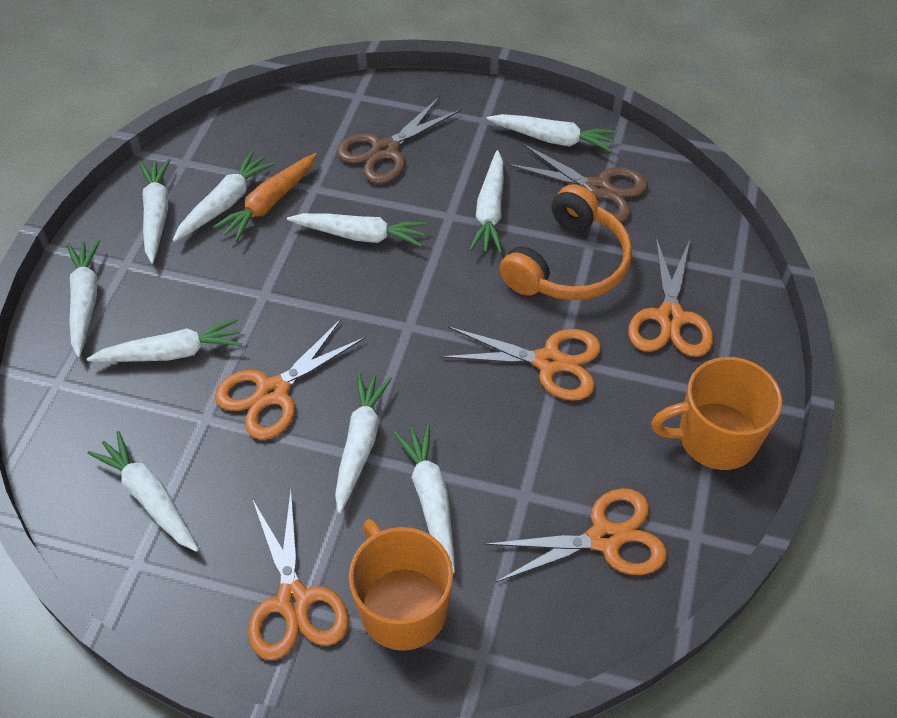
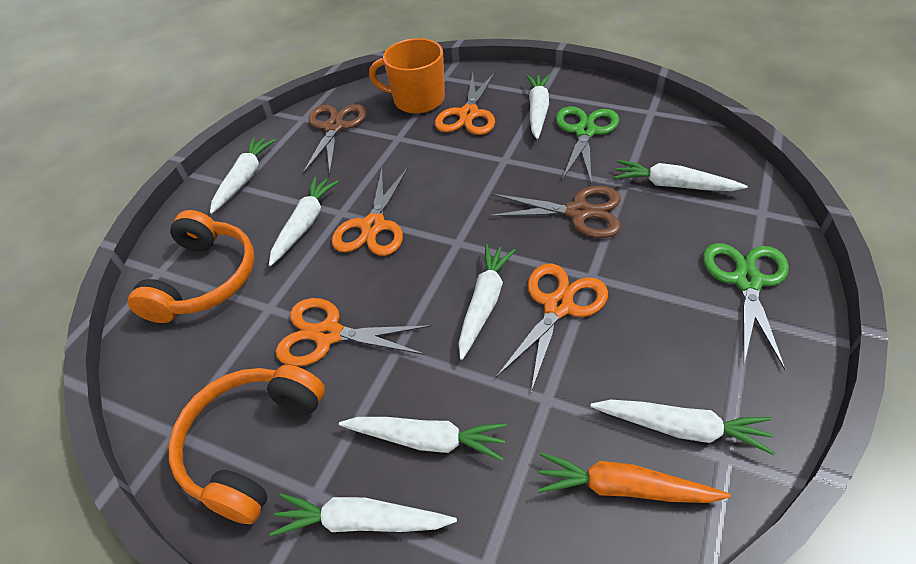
green scissors: none = 0 -> [556,106,619,182] [703,243,789,370] = 2
orange headphones: [499,184,632,300] = 1 -> [128,210,255,323] [169,365,325,524] = 2
orange mug: [349,519,453,651] [651,357,782,470] = 2 -> [369,38,445,114] = 1
orange scissors: [215,318,366,440] [248,491,349,660] [441,327,601,401] [485,488,667,583] [628,238,713,357] = 5 -> [276,298,432,367] [332,167,408,256] [435,71,496,135] [496,264,608,392] = 4
white carrot: [67,239,100,357] [87,318,242,362] [87,431,199,552] [139,159,170,263] [173,151,275,242] [287,213,427,247] [335,372,392,513] [394,424,455,573] [469,150,504,253] [487,114,617,152] = 10 -> [210,137,275,214] [269,177,339,266] [270,493,457,536] [339,417,507,461] [458,244,515,360] [526,74,550,139] [590,400,775,455] [614,160,748,191] = 8

